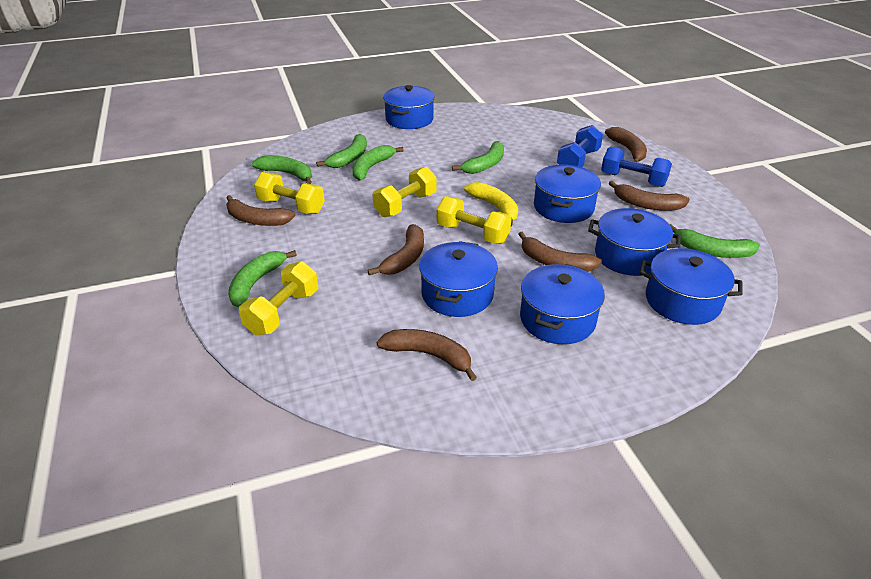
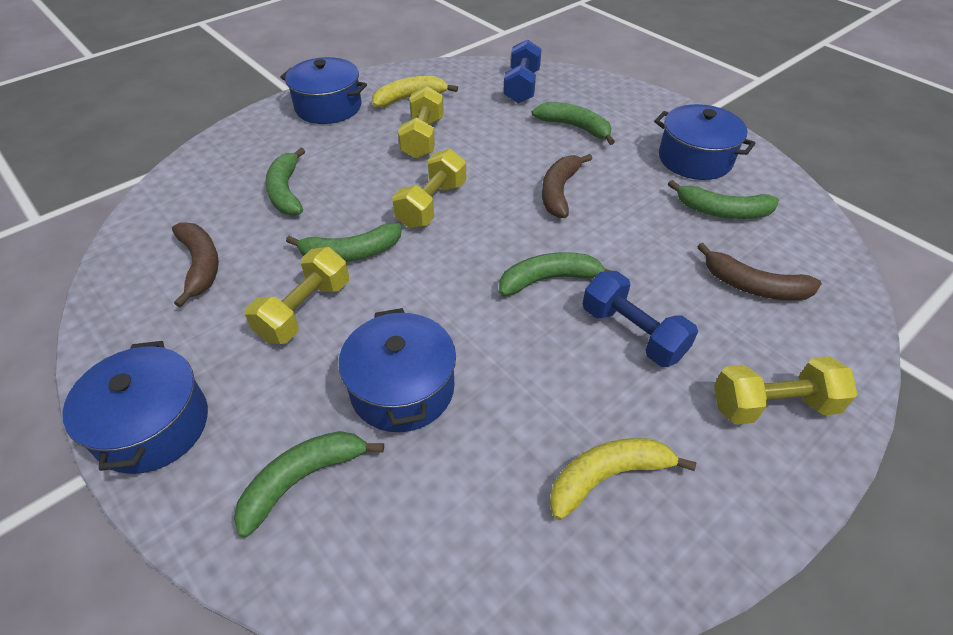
blue pot: [383,85,435,129] [419,241,498,317] [520,264,605,344] [534,165,601,223] [588,208,681,276] [640,248,743,325] = 6 -> [62,341,208,474] [280,57,367,124] [339,308,456,432] [654,104,756,180] = 4
brown banana: [226,195,296,226] [367,224,424,275] [377,329,477,381] [518,231,602,272] [605,127,647,162] [609,181,690,211] = 6 -> [172,222,219,308] [542,154,592,218] [697,243,822,301] = 3
yellow banana: [464,182,518,226] = 1 -> [372,76,458,107] [550,438,696,520] = 2

